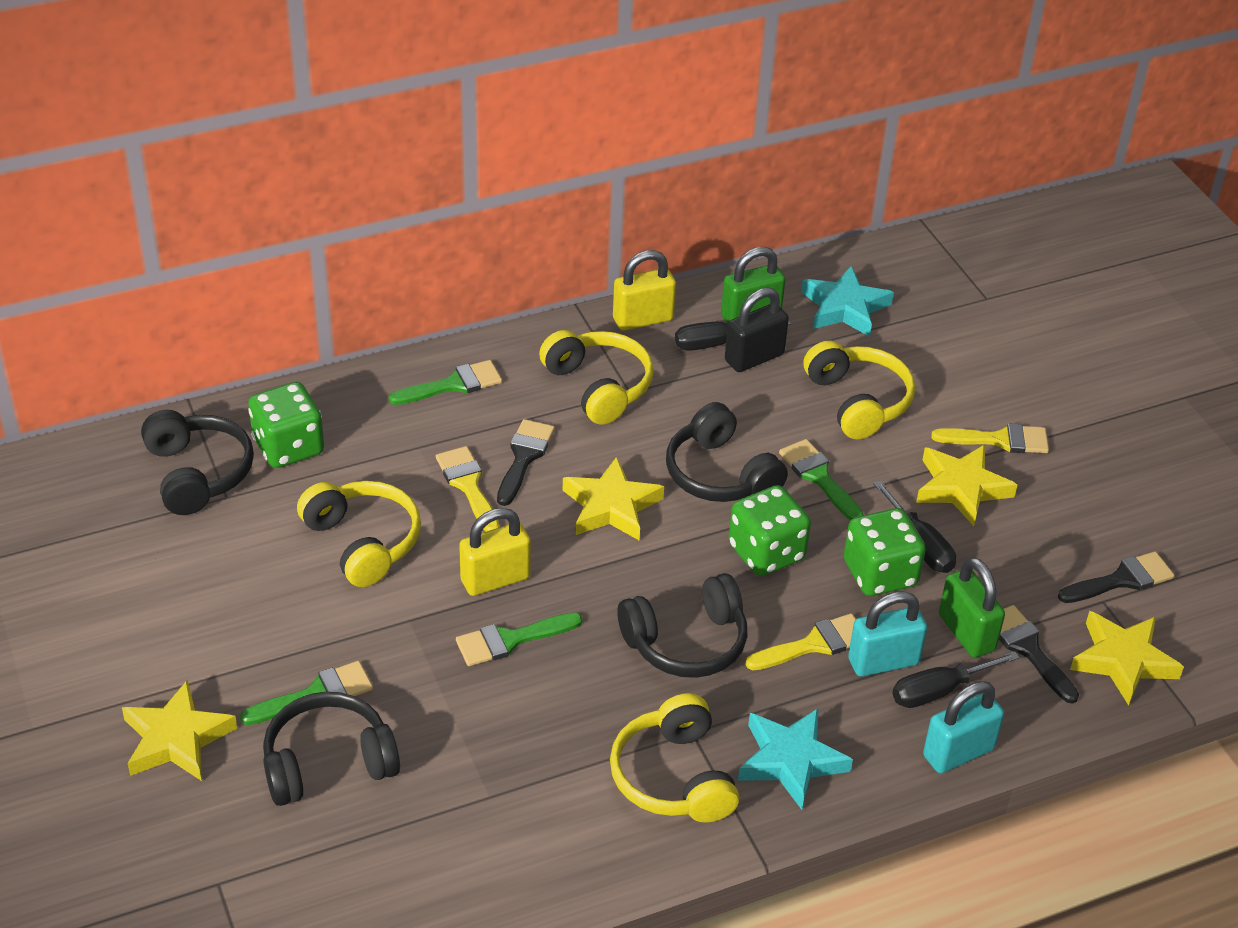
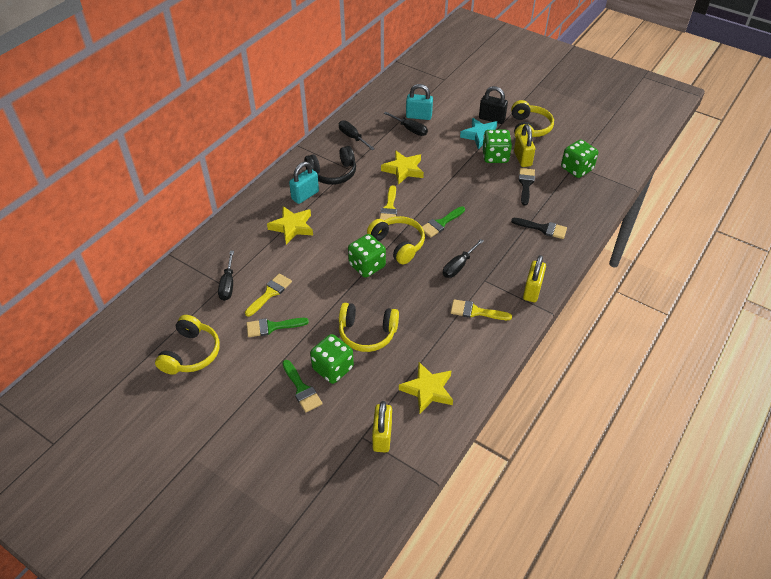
black brush: [497,419,555,506] [999,605,1079,704] [1058,551,1175,603] = 3 -> [511,218,567,239] [519,168,535,206] = 2
black headphones: [141,410,254,515] [263,692,400,806] [618,573,747,678] [666,402,788,502] = 4 -> [304,146,356,185] = 1
black screwdriver: [675,321,791,351] [873,480,956,573] [892,651,1020,708] = 3 -> [218,251,234,301] [339,120,375,150] [384,112,428,136] [443,239,484,278] = 4
green brush: [240,661,373,725] [389,360,502,405] [456,613,582,666] [779,439,864,520] = 4 -> [246,318,309,337] [282,360,323,413] [422,206,465,238] = 3
green dice: [248,382,324,468] [729,485,811,576] [844,508,926,596] = 3 -> [310,334,354,384] [348,234,386,278] [482,130,512,163] [561,140,598,178] = 4
green padlock: [721,247,785,324] [939,557,1005,658] = 2 -> none = 0
turquoise star: [738,708,853,810] [801,266,894,337] = 2 -> [460,118,497,150] = 1
yellow padlock: [459,508,531,596] [613,250,676,331] = 2 -> [372,401,392,453] [514,124,535,167] [523,255,546,302] = 3
yellow star: [122,679,237,781] [563,457,664,541] [916,445,1017,526] [1070,611,1184,706] = 4 -> [267,206,313,244] [381,150,424,185] [399,362,453,414] = 3

